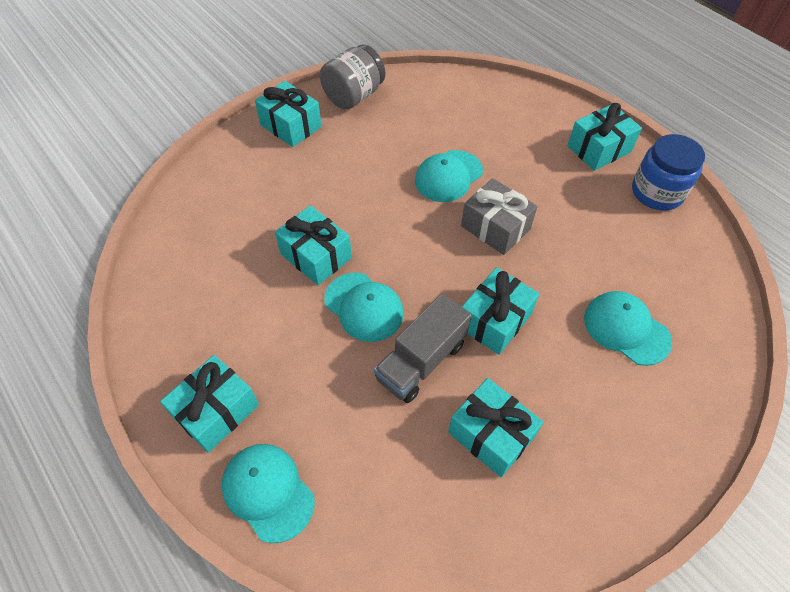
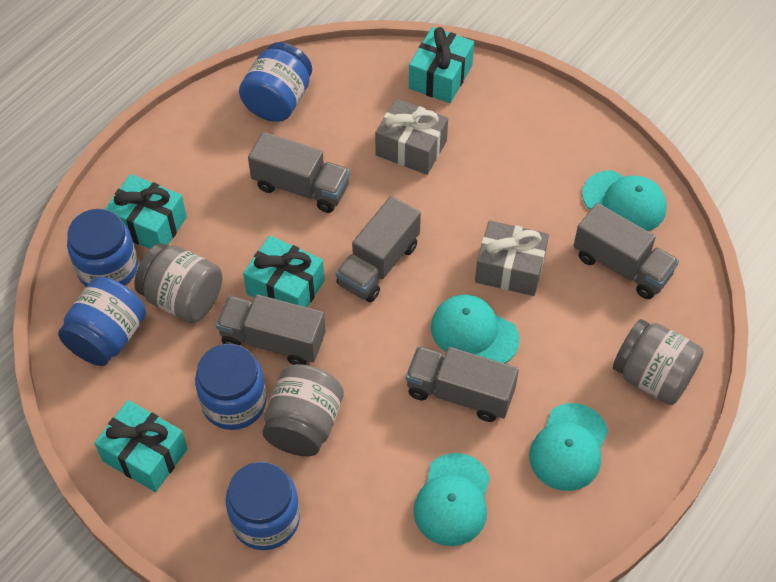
blue jar: [632,134,705,210] = 1 -> [58,277,146,366] [67,209,138,287] [195,344,267,430] [226,462,300,550] [239,42,312,122] = 5
grey gift: [461,178,538,255] = 1 -> [375,99,448,175] [475,220,549,296] = 2
grey jar: [320,44,385,109] = 1 -> [134,243,222,323] [262,364,344,456] [613,319,704,405] = 3
grey truck: [374,293,472,403] = 1 -> [216,294,325,365] [248,132,350,213] [336,196,421,302] [406,346,519,422] [574,203,679,299] = 5
turquoise gift: [160,355,259,453] [255,81,322,147] [275,205,352,285] [448,378,543,477] [462,267,539,355] [567,103,642,171] = 6 -> [94,400,188,492] [105,174,187,249] [243,236,325,307] [409,27,474,103] = 4

